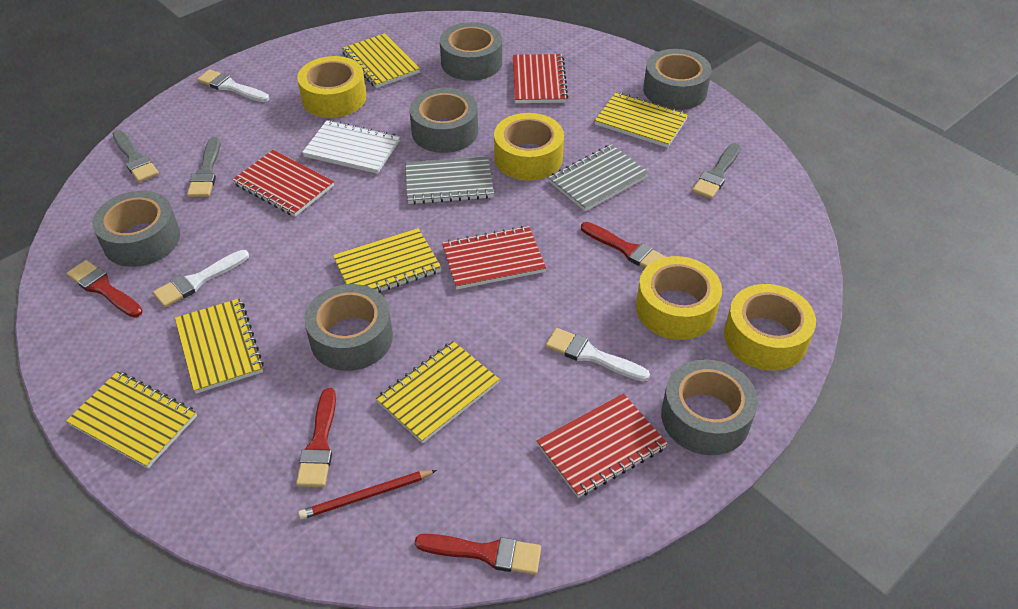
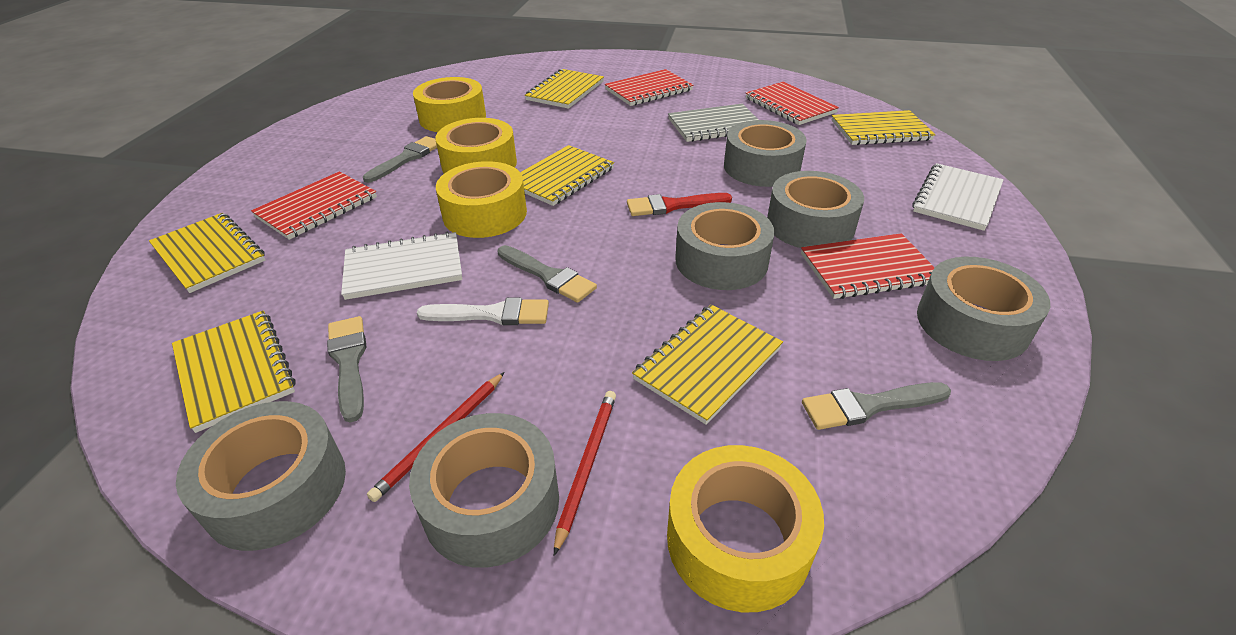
grey brush: [113,130,159,182] [187,137,220,197] [692,143,741,199] = 3 -> [327,316,366,423] [363,136,437,183] [497,245,597,303] [802,382,951,430] = 4
grey notebook: [405,156,494,204] [548,144,649,211] = 2 -> [668,104,759,142] = 1
red brush: [67,260,143,317] [296,388,336,487] [415,534,541,575] [581,222,666,268] = 4 -> [627,193,732,216] = 1
red pencil: [298,470,437,520] = 1 -> [367,372,505,502] [554,391,616,556] = 2
white brush: [153,250,249,307] [197,69,269,102] [545,328,650,382] = 3 -> [417,298,549,325] = 1
white notebook: [302,120,400,174] = 1 -> [341,232,462,300] [912,163,1004,231] = 2

